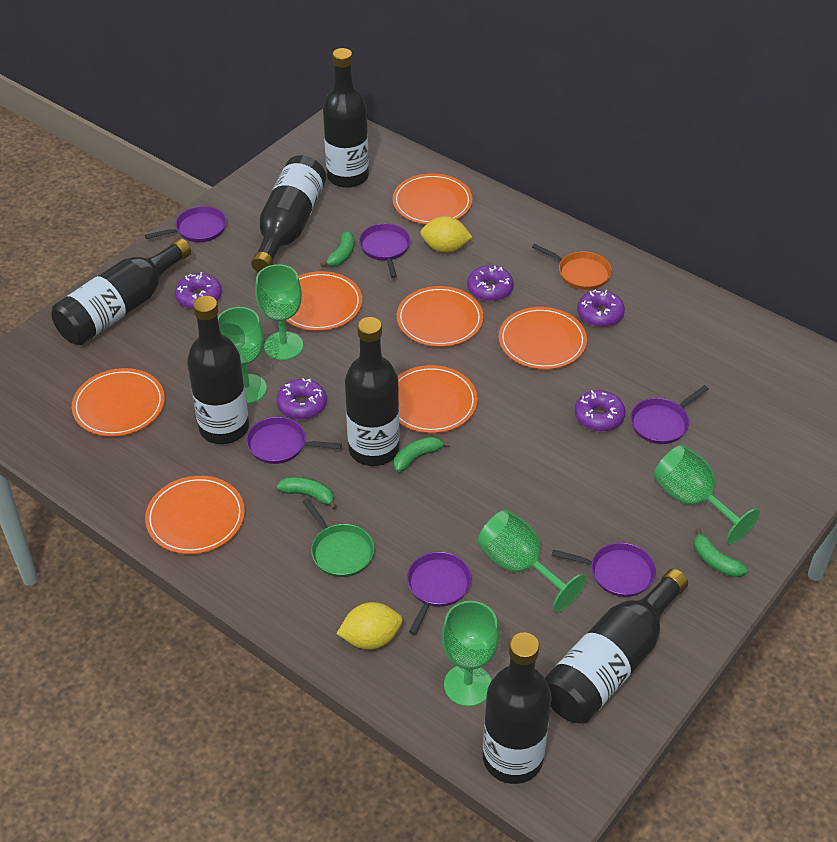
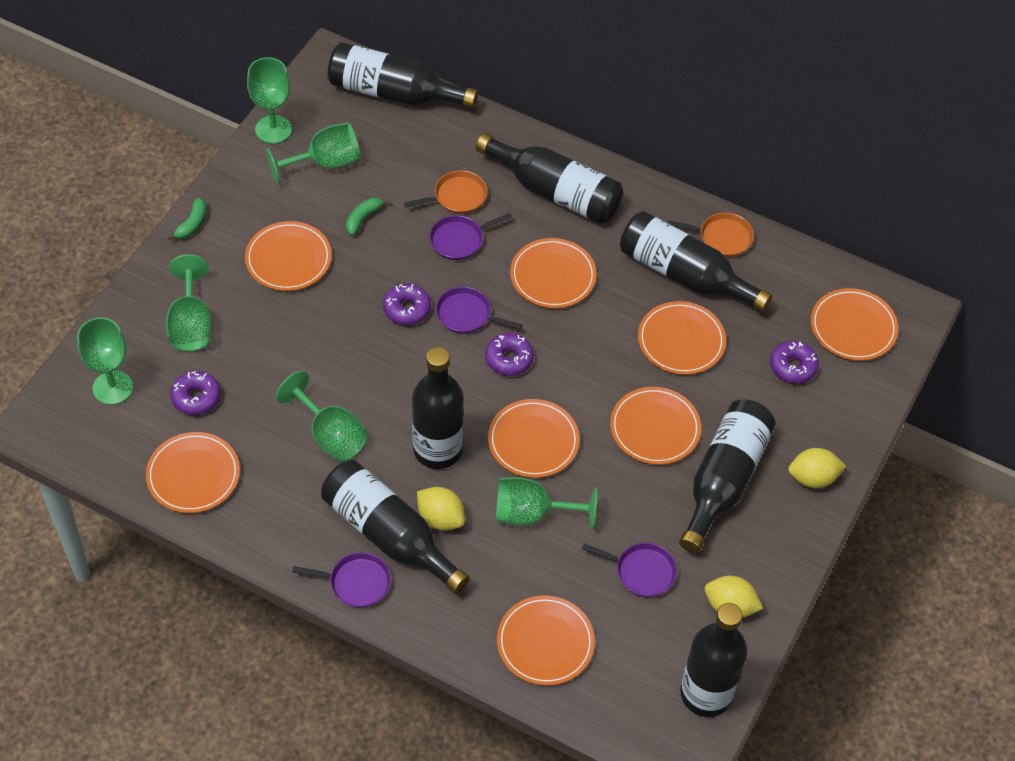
green banana: [277,477,337,510] [320,231,354,268] [394,436,450,472] [694,528,748,577] = 4 -> [168,198,206,240] [346,197,390,236] = 2
green goblet: [218,307,267,404] [255,264,303,360] [442,601,499,707] [477,510,586,612] [654,445,760,544] = 5 -> [77,317,133,405] [166,254,212,351] [247,57,292,144] [266,122,360,184] [276,371,368,462] [496,477,597,529] = 6
green pan: [303,499,375,577] = 1 -> none = 0
orange pan: [532,244,612,290] = 1 -> [404,170,487,214] [668,213,754,257] = 2
orange plate: [72,368,165,437] [145,476,245,554] [285,271,362,331] [393,173,472,224] [397,286,483,347] [398,365,478,433] [499,307,587,369] = 7 -> [146,432,240,513] [245,221,332,291] [488,399,580,478] [497,595,595,686] [510,238,597,308] [610,387,701,465] [638,301,726,375] [811,288,898,361] = 8
purple donut: [175,272,222,309] [277,378,327,420] [467,265,514,301] [574,390,625,432] [577,289,625,327] = 5 -> [170,371,221,415] [383,283,431,325] [485,333,534,376] [770,341,819,384] = 4
purple pan: [145,206,227,242] [246,417,342,464] [359,223,411,278] [407,552,471,635] [552,543,656,597] [630,385,709,444] = 6 -> [292,552,391,608] [429,213,512,260] [436,287,522,334] [582,543,677,597] = 4
yellow lemon: [337,602,402,650] [421,216,472,253] = 2 -> [417,487,465,530] [705,576,763,618] [788,448,846,488] = 3

